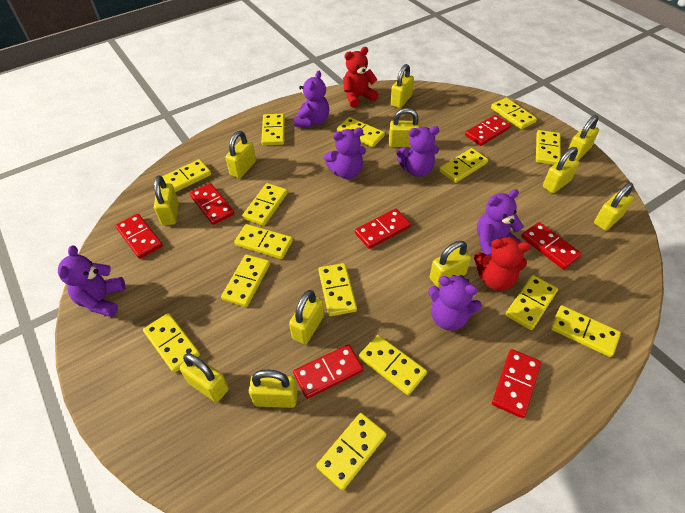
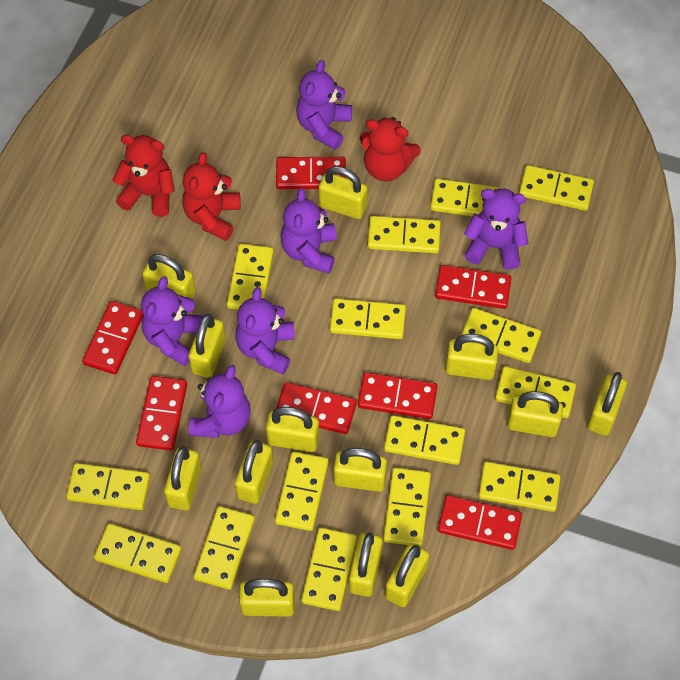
red teddy bear: [343,47,378,108] [474,237,531,291] = 2 -> [113,135,175,217] [182,152,241,241] [360,117,421,182] = 3
yellow padlock: [154,175,179,225] [180,353,229,402] [225,131,256,178] [249,370,297,408] [289,290,324,344] [389,108,421,148] [391,64,414,108] [430,241,471,288] [543,147,579,193] [568,115,599,160] [594,183,634,231] = 11 -> [142,254,196,299] [164,446,201,510] [188,314,226,378] [235,440,273,504] [239,579,295,617] [266,407,319,452] [319,166,368,219] [334,448,387,492] [349,533,383,597] [385,543,429,607] [445,334,498,380] [507,391,563,437] [588,372,627,436] = 13

